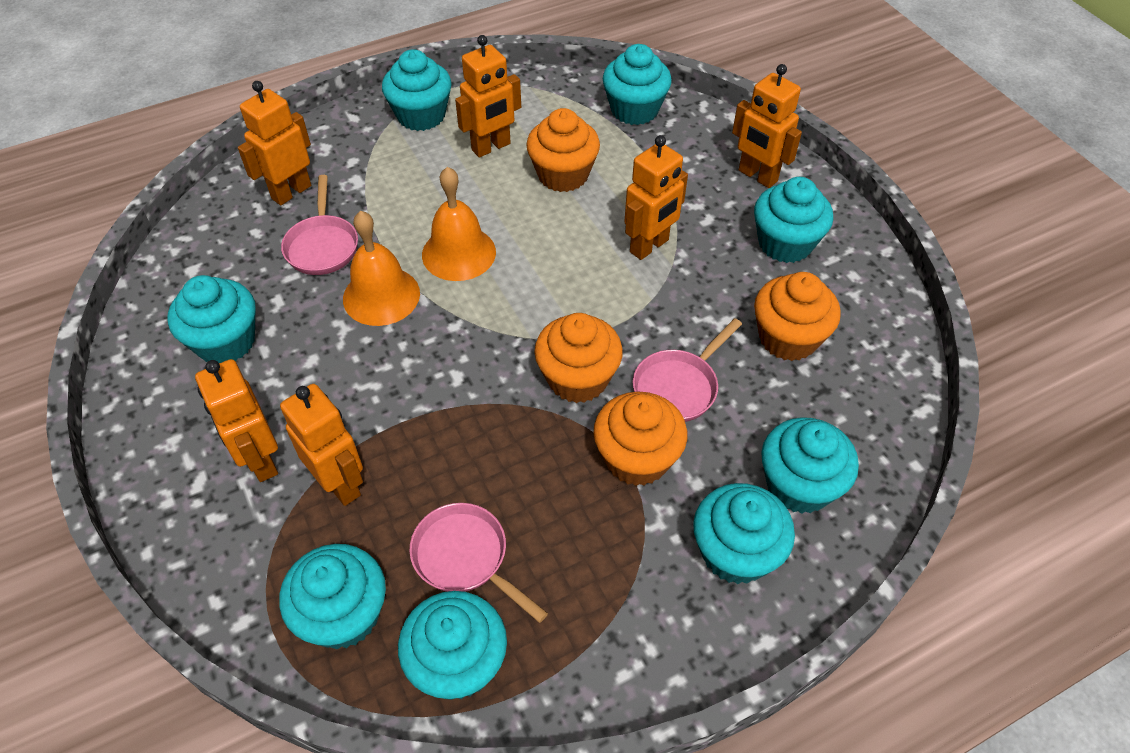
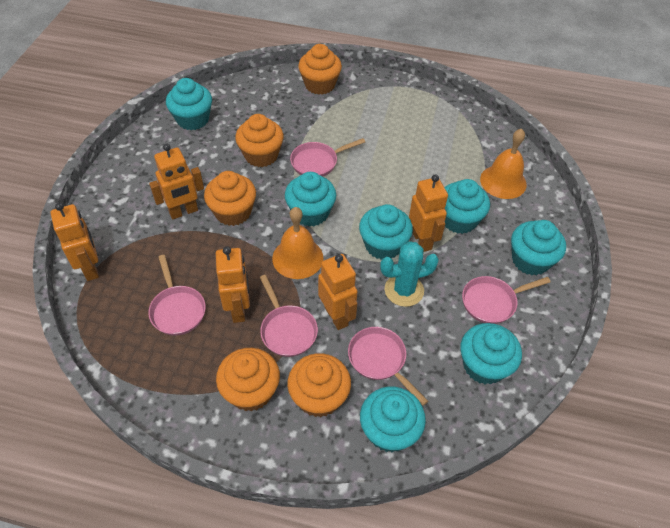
orange cupcake: [526,108,600,192] [534,313,623,403] [593,392,687,486] [754,272,841,361] = 4 -> [204,171,256,226] [216,348,280,411] [235,114,284,167] [287,353,351,417] [298,44,342,95] = 5
orange robot: [195,359,278,482] [238,81,311,205] [280,384,363,506] [455,35,521,158] [624,135,688,260] [732,64,802,188] = 6 -> [51,203,99,281] [149,144,204,219] [216,246,250,323] [318,254,358,330] [409,174,448,252] = 5
pink pan: [281,175,358,275] [409,503,548,623] [633,318,742,422] = 3 -> [148,255,206,336] [260,275,318,357] [290,138,365,177] [348,327,428,406] [462,276,551,324] = 5
turquoise cactus: none = 0 -> [380,241,439,307] = 1
turquoise cupcake: [168,275,256,363] [279,544,386,649] [382,49,452,131] [398,591,507,700] [603,44,672,125] [693,483,795,584] [754,177,833,263] [761,417,859,514] = 8 -> [166,78,212,130] [285,172,336,227] [359,204,413,260] [360,387,426,452] [444,179,490,234] [460,323,522,385] [511,220,566,276] = 7

